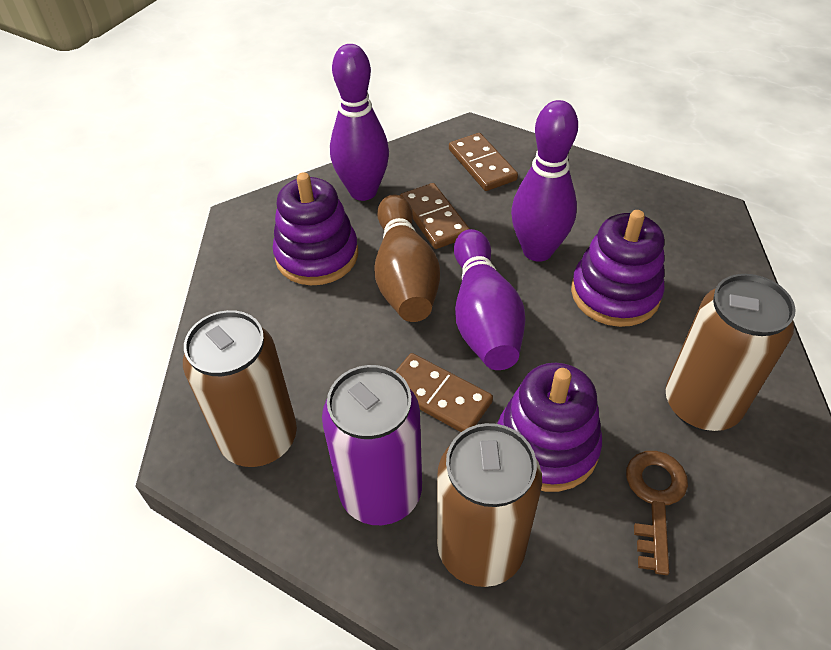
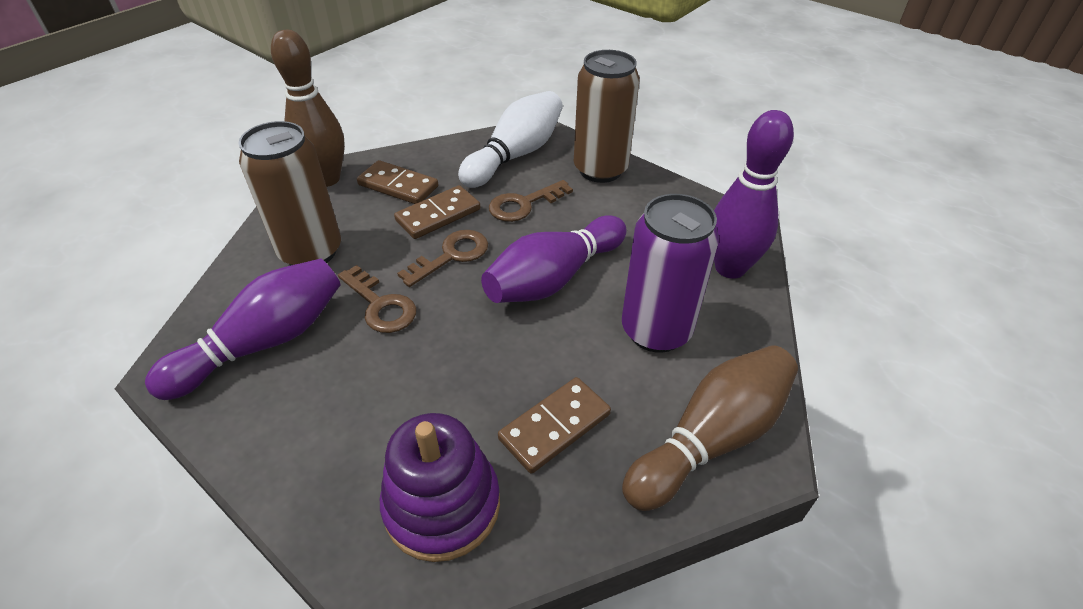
brown bowling pin: [374,194,440,322] = 1 -> [271,30,345,187] [622,345,798,511] = 2
brown can: [183,310,297,467] [437,423,542,587] [666,274,796,431] = 3 -> [239,121,341,265] [574,50,640,183] = 2
brown key: [626,451,688,575] = 1 -> [338,265,416,333] [397,230,488,287] [489,180,573,222] = 3
purple stacking toy: [272,172,358,285] [497,363,602,492] [571,210,665,327] = 3 -> [380,413,500,562] = 1
white bowling pin: none = 0 -> [458,91,563,188] = 1

